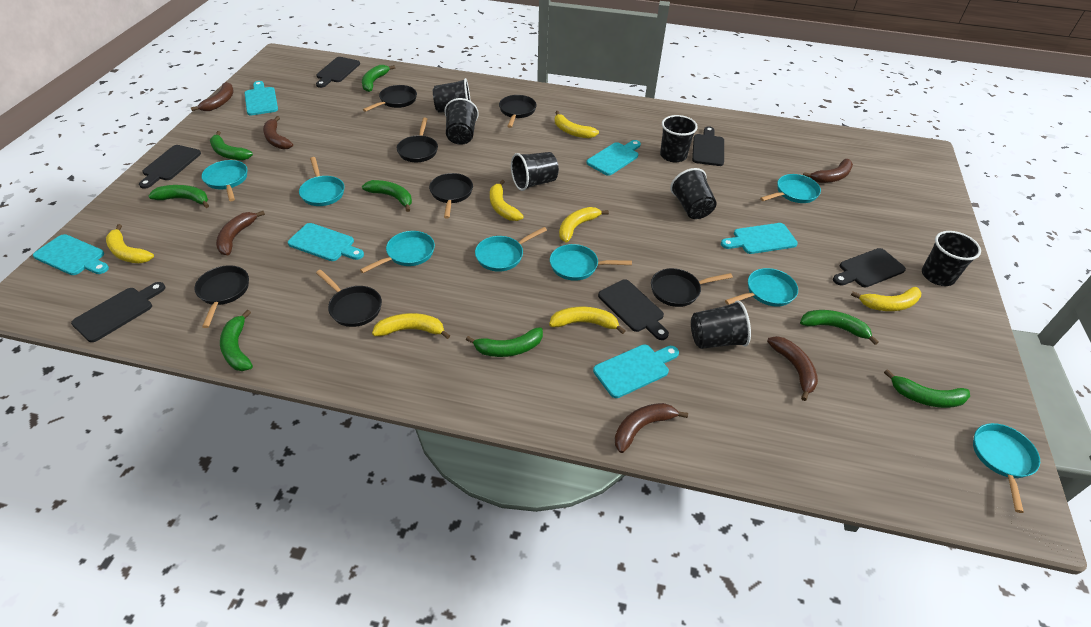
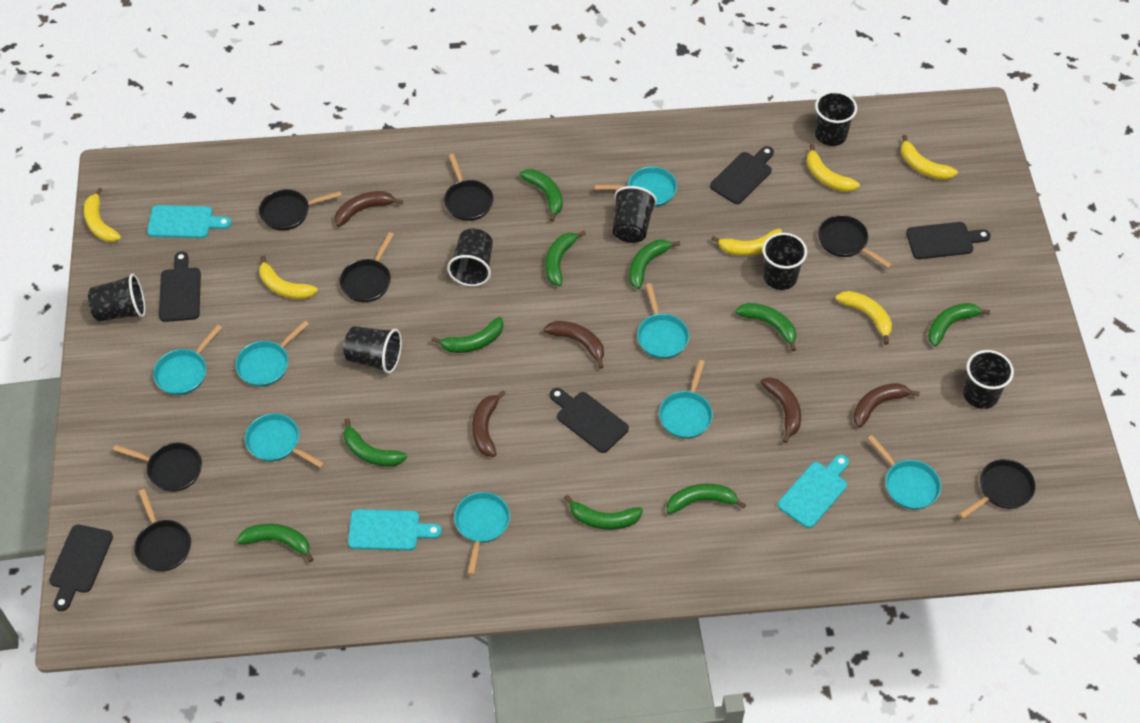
black cutting board: [71,282,165,342] [139,145,201,189] [316,57,360,88] [598,279,669,340] [692,126,724,166] [833,248,906,287] = 6 -> [49,525,113,611] [159,251,201,322] [550,388,629,453] [710,146,774,204] [906,222,991,259] = 5
brown banana: [191,82,234,111] [216,211,265,255] [263,116,293,149] [615,403,688,453] [767,336,818,401] [803,159,853,183] = 6 -> [335,191,403,227] [472,390,506,457] [544,321,604,369] [760,377,801,443] [853,383,920,428] = 5
green banana: [149,185,209,208] [210,131,253,160] [220,310,253,371] [362,65,395,92] [362,180,412,212] [466,327,543,357] [800,310,879,345] [884,369,970,408] = 8 -> [237,523,314,562] [344,418,407,467] [431,317,504,353] [519,169,563,222] [545,231,586,286] [564,495,643,530] [629,240,680,289] [667,484,746,514] [735,303,796,352] [928,303,990,347] = 10
turquoise cutting board: [33,234,109,275] [245,81,278,115] [288,223,364,261] [586,140,641,176] [593,345,679,398] [721,223,798,254] = 6 -> [147,205,232,238] [348,509,442,551] [778,455,849,528] = 3
yellow banana: [106,224,154,263] [372,313,450,339] [490,180,524,221] [549,306,625,334] [555,111,599,138] [559,207,609,243] [851,287,921,311] = 7 -> [84,188,121,242] [259,256,318,299] [711,229,782,256] [807,144,860,192] [836,291,892,345] [901,135,958,180] = 6

